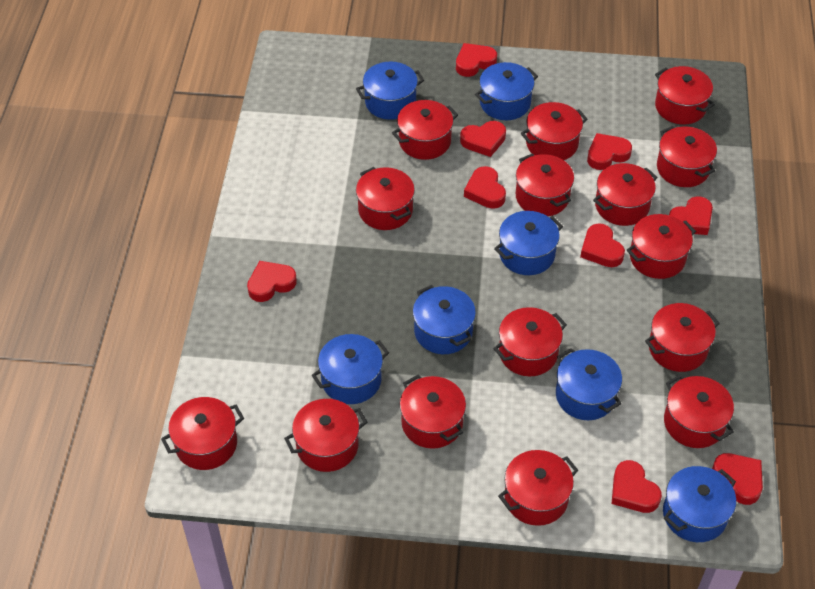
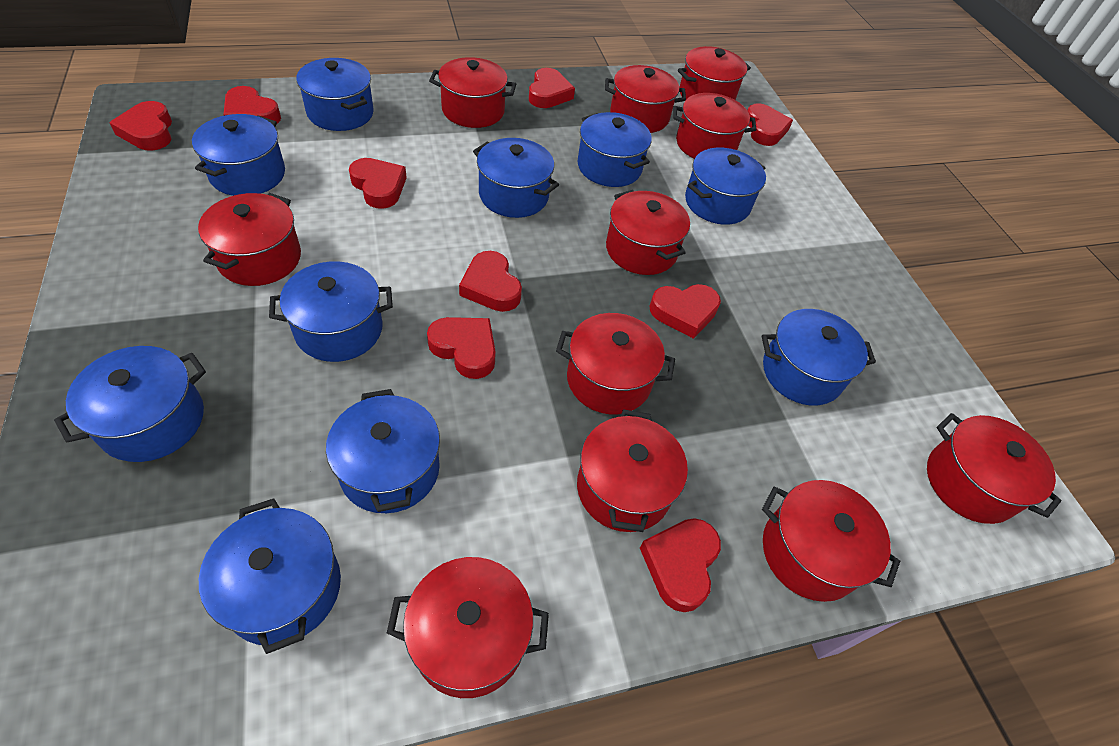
blue pot: [312,334,389,404] [356,62,424,120] [413,285,476,354] [475,62,538,120] [494,211,563,275] [556,348,622,420] [663,466,736,542] = 7 -> [54,346,206,462] [192,114,285,196] [199,498,341,654] [269,261,393,362] [296,58,374,131] [326,389,440,513] [473,138,559,218] [577,112,652,187] [685,148,766,225] [762,309,876,406] = 10
red pot: [161,397,244,470] [284,399,367,472] [356,167,415,230] [392,100,458,160] [400,375,466,449] [493,307,567,376] [498,450,578,526] [516,153,574,216] [521,102,588,160] [593,163,658,226] [627,214,696,279] [645,303,720,372] [655,66,715,124] [657,126,717,187] [664,375,734,448] = 15 -> [198,193,301,286] [387,557,549,698] [429,57,516,128] [556,313,675,414] [577,409,688,532] [605,65,686,133] [606,190,690,275] [673,93,757,159] [678,46,751,100] [762,480,900,602] [927,413,1062,524] = 11

